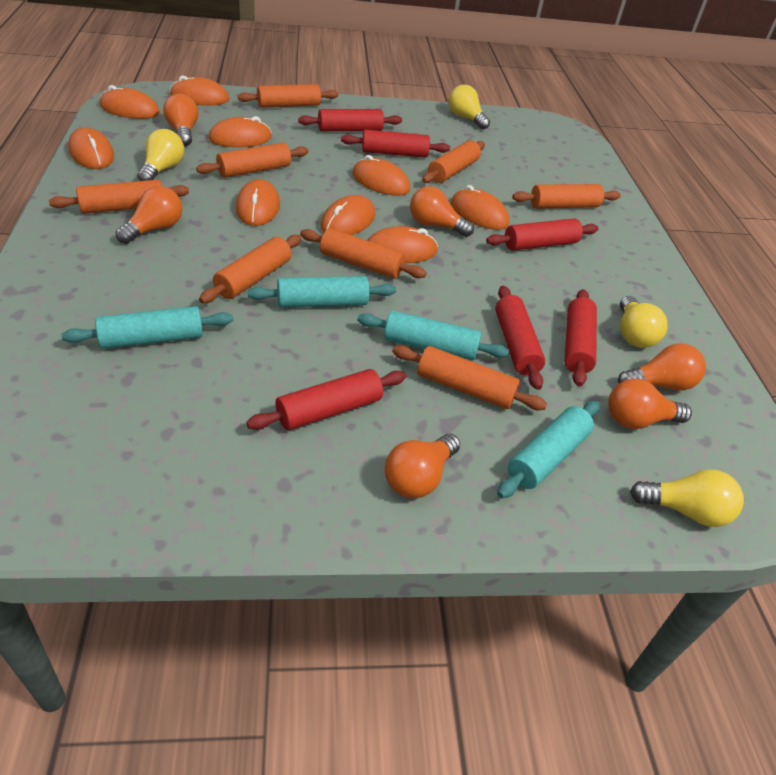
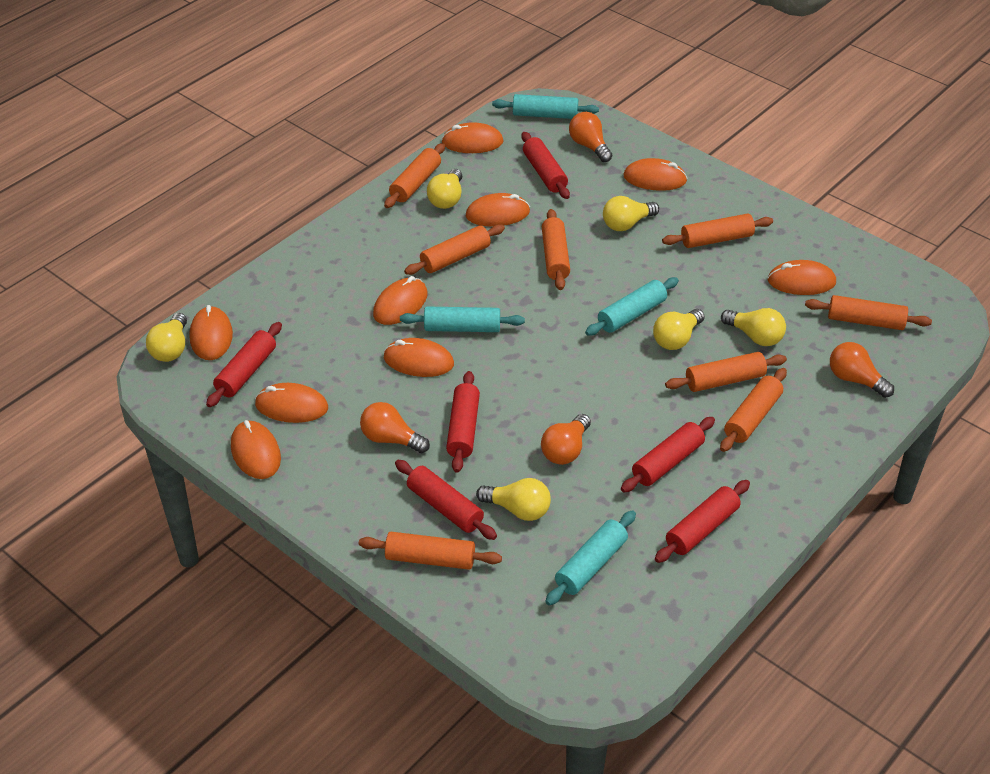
orange light bulb: [116,186,182,244] [163,94,199,146] [385,434,460,499] [410,186,474,237] [608,379,692,429] [618,343,706,391] = 6 -> [360,402,430,453] [541,414,591,465] [569,112,612,162] [830,342,894,398] = 4
yellow light bulb: [138,129,184,181] [449,85,490,129] [620,296,668,348] [630,469,744,527] = 4 -> [146,313,187,362] [427,169,462,209] [476,478,551,521] [603,196,659,231] [653,309,705,350] [721,308,786,346] = 6

